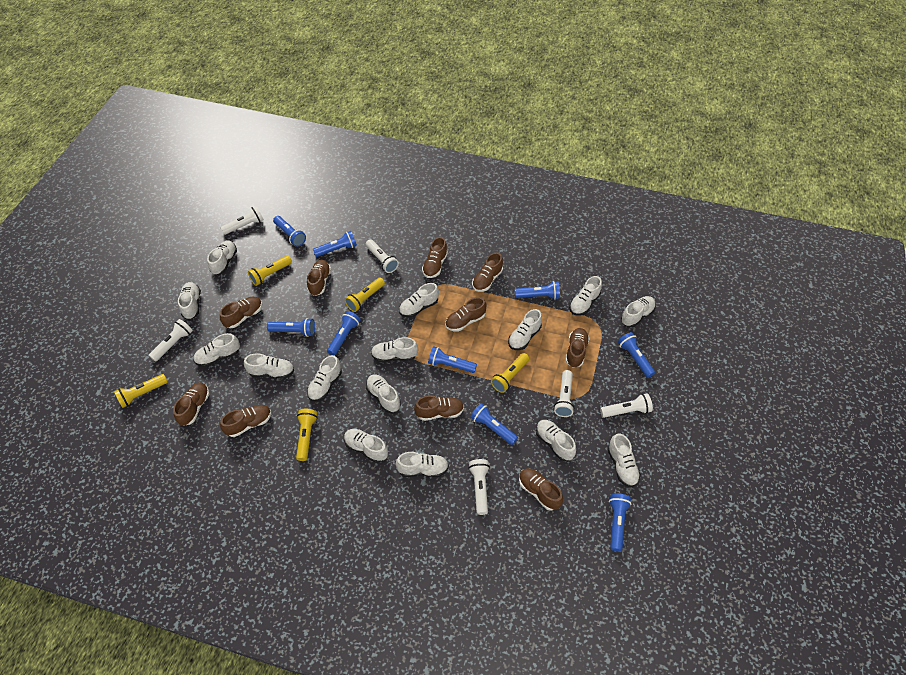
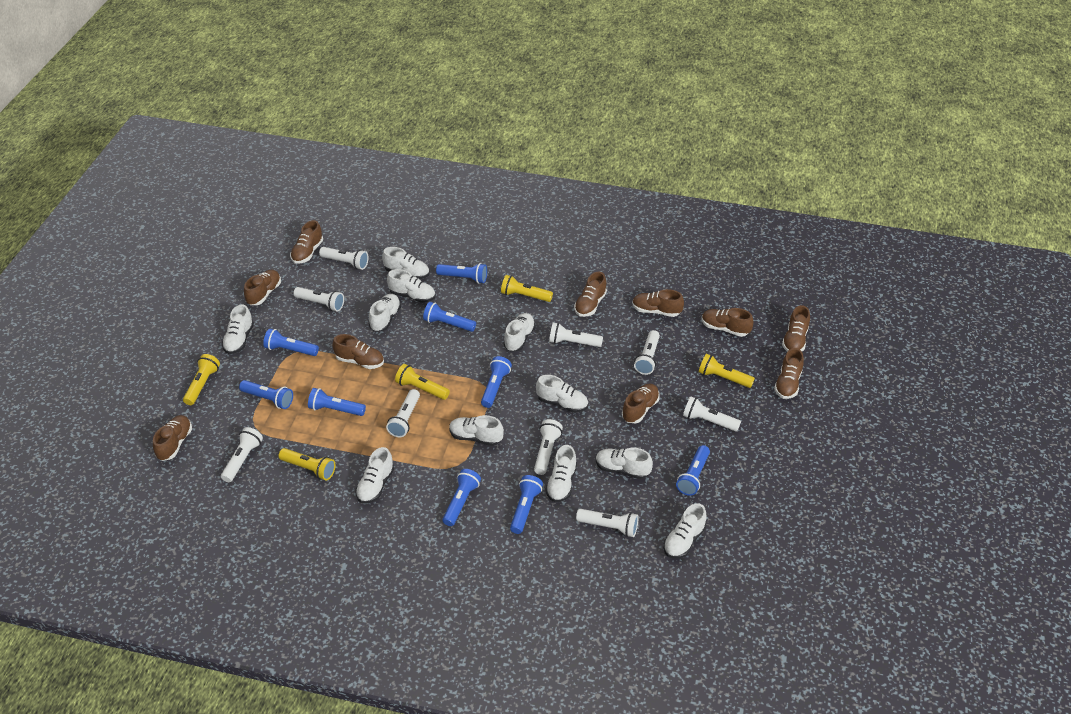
white flashlight: [149,319,193,362] [221,206,264,235] [366,239,399,273] [468,459,490,515] [554,370,574,417] [600,393,653,418] = 6 -> [221,427,263,482] [293,287,344,312] [319,247,369,270] [386,389,420,437] [534,419,563,475] [549,323,603,347] [576,509,638,537] [634,330,660,375] [683,396,741,431] = 9
white shoe: [178,282,201,319] [193,333,240,367] [207,241,237,275] [244,353,294,379] [307,355,342,401] [344,429,388,463] [366,374,401,413] [371,337,418,362] [396,452,449,477] [399,283,439,318] [508,309,542,350] [536,420,576,461] [569,276,602,315] [607,433,641,487] [621,296,656,327] = 15 -> [222,304,254,354] [355,447,394,504] [369,294,401,332] [382,247,429,279] [387,269,435,303] [449,415,504,446] [504,313,536,352] [536,375,588,413] [546,445,577,502] [596,448,653,479] [663,503,707,558] = 11

